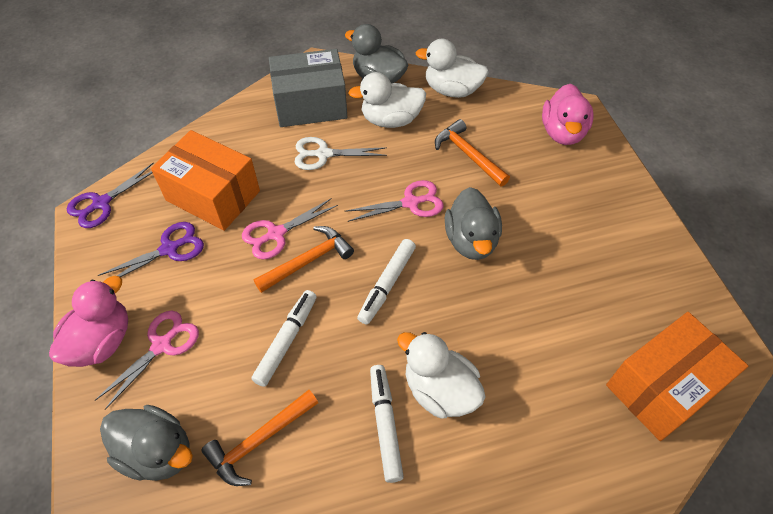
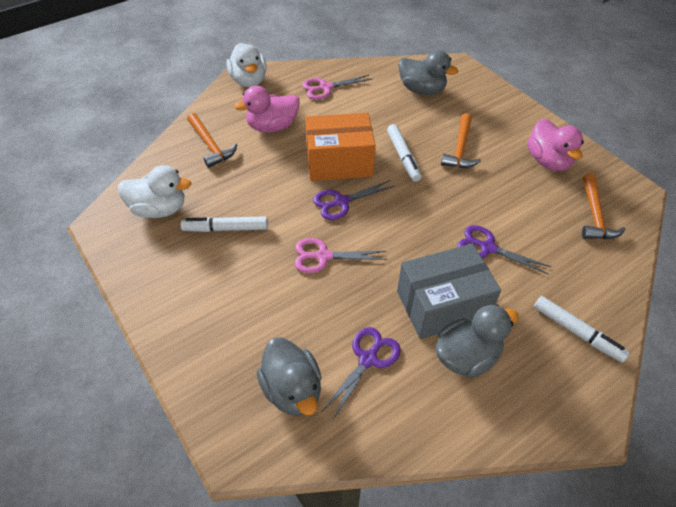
orange box: [151,130,260,231] [606,312,748,441] = 2 -> [305,113,376,181] = 1
pink scissors: [95,311,199,410] [242,198,338,260] [345,180,444,222] = 3 -> [294,238,387,273] [302,75,372,100] = 2
purple scissors: [67,163,153,228] [98,222,204,277] = 2 -> [313,180,395,220] [322,327,401,419] [458,225,551,275] = 3
white duck: [349,72,426,128] [397,332,485,419] [415,39,489,98] = 3 -> [118,165,191,218] [227,43,267,87] = 2
white scissors: [295,137,387,170] = 1 -> none = 0

